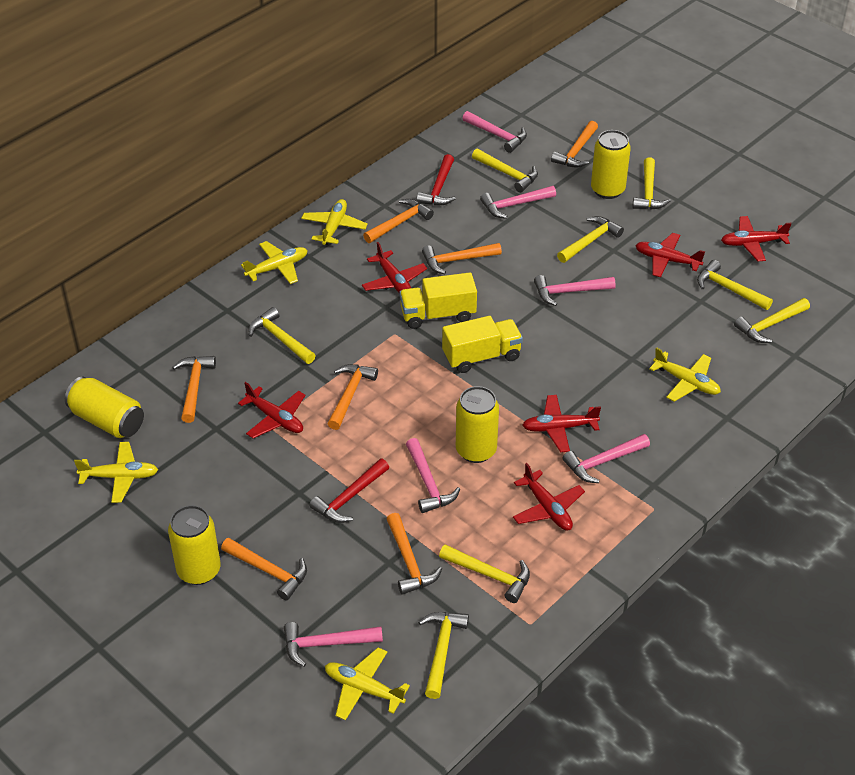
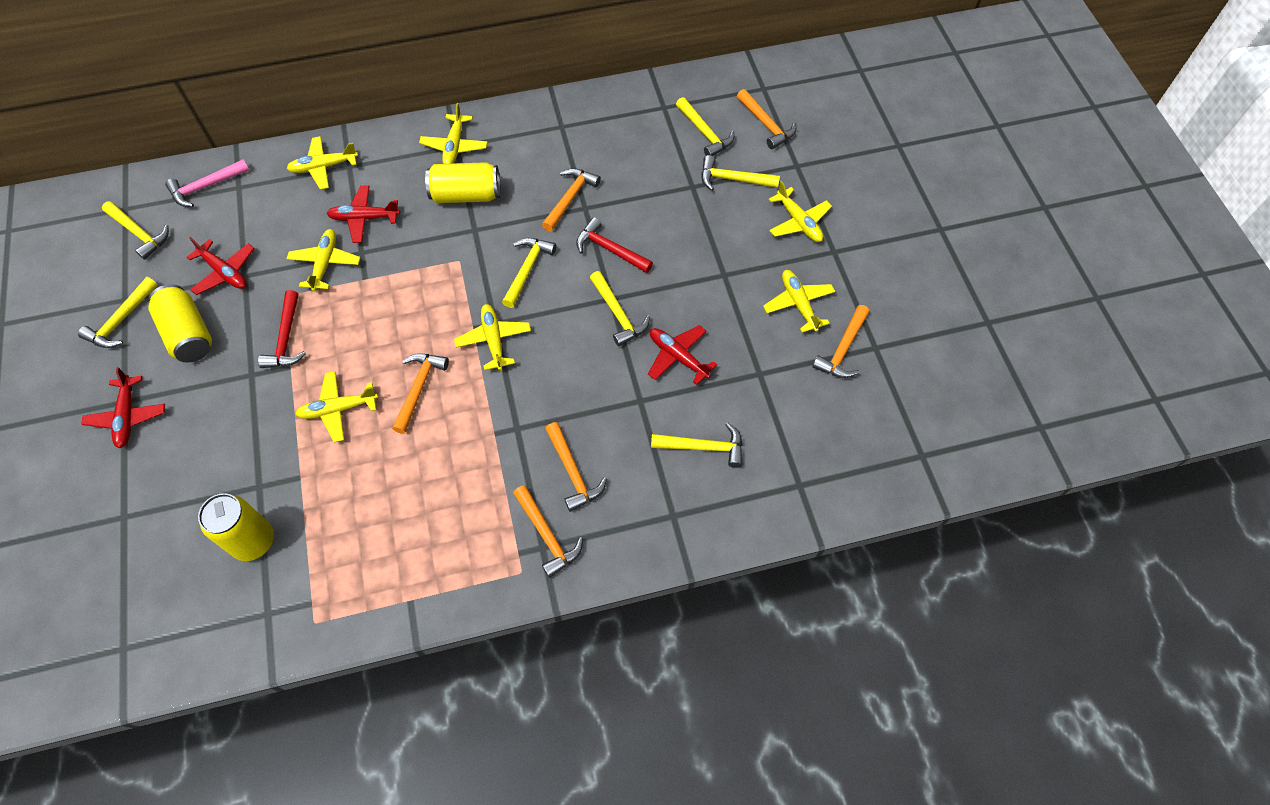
orange hammer: [172,356,216,423] [221,538,307,600] [328,364,378,430] [363,199,434,243] [387,513,442,595] [422,243,502,274] [551,121,598,167] = 7 -> [392,353,449,434] [513,485,583,578] [542,168,601,232] [545,422,607,512] [737,89,796,149] [812,305,869,378] = 6
pink hammer: [284,622,383,667] [406,438,460,513] [462,111,527,153] [480,186,556,219] [534,275,616,306] [563,434,650,483] = 6 -> [165,159,249,207] = 1
red plane: [238,382,306,438] [362,242,427,293] [513,463,585,531] [522,395,601,452] [635,233,705,277] [721,216,792,261] = 6 -> [81,367,165,449] [187,237,255,295] [327,186,400,243] [648,325,717,385] = 4
yellow can: [65,377,144,438] [168,505,221,585] [456,386,499,463] [591,130,631,199] = 4 -> [148,284,212,362] [198,493,274,561] [425,162,500,203] = 3
yellow hammer: [248,307,316,364] [418,612,469,699] [439,544,530,603] [472,148,538,192] [557,216,624,263] [632,157,671,210] [697,260,773,310] [734,298,810,343] = 8 -> [78,277,158,348] [102,201,169,260] [502,238,557,308] [590,271,650,346] [651,422,743,468] [676,97,734,156] [701,155,780,191] = 7
yellow plane: [74,442,158,503] [241,241,308,284] [301,199,368,245] [325,647,410,720] [649,347,721,402] = 5 -> [286,229,361,292] [287,136,358,190] [295,371,378,442] [419,103,488,164] [454,304,531,371] [763,270,836,333] [769,181,832,242] = 7
yellow truck: [400,272,477,329] [442,316,523,373] = 2 -> none = 0

